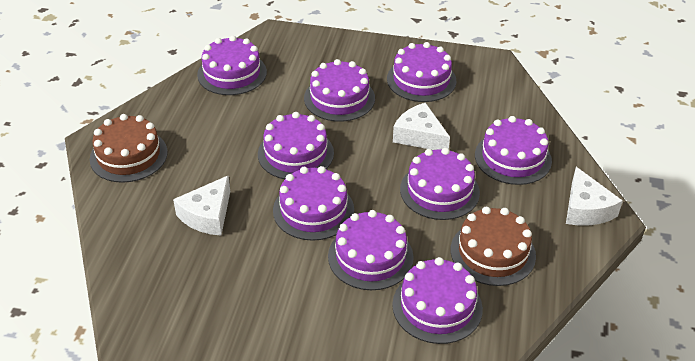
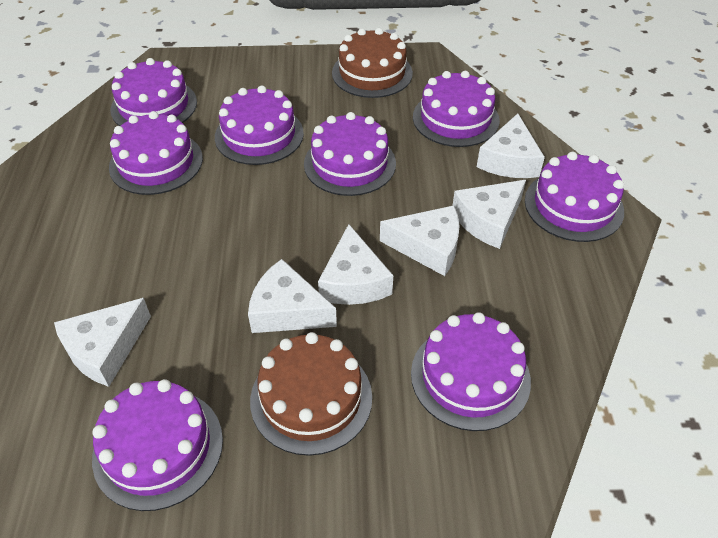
purple cake: [197,36,267,95] [258,112,334,179] [273,166,354,241] [304,59,375,122] [328,210,414,290] [387,42,456,102] [392,257,483,344] [400,148,480,220] [475,116,552,185] = 9 -> [92,379,223,511] [109,111,203,195] [110,58,197,126] [215,85,304,165] [304,112,396,196] [411,312,531,431] [413,71,500,147] [525,152,624,242] = 8
white cheese: [173,175,230,235] [393,103,450,150] [566,167,623,225] = 3 -> [54,298,151,387] [248,259,337,333] [318,224,393,305] [380,205,460,276] [452,180,526,249] [477,113,545,178] = 6

